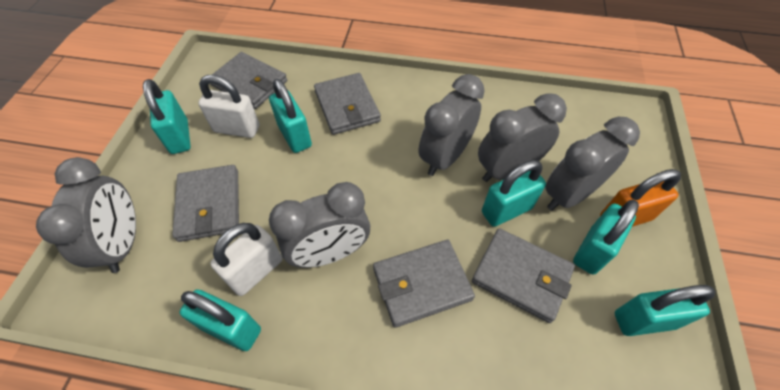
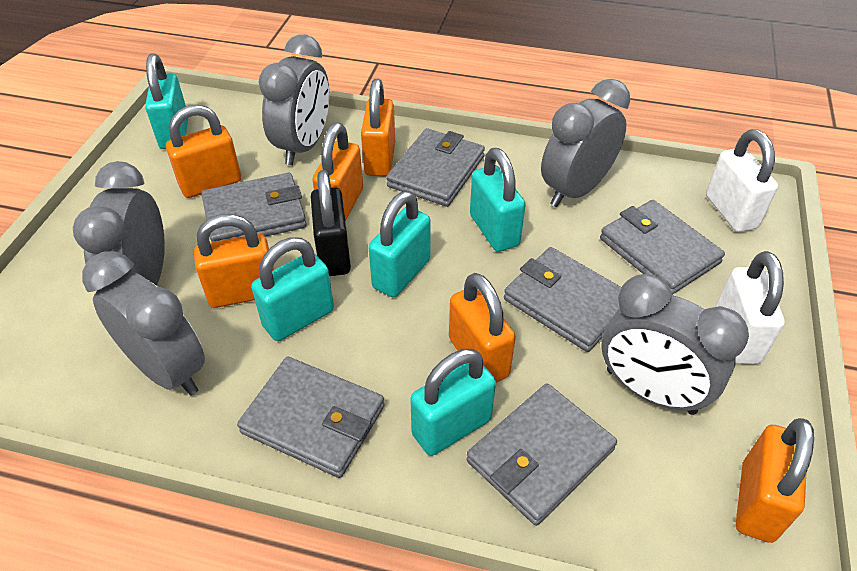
black padlock: none = 0 -> [311,170,351,276] = 1
grey wallet: [172,165,239,242] [210,52,287,109] [314,73,381,135] [373,240,475,328] [472,228,575,323] = 5 -> [202,173,307,242] [237,357,385,478] [386,128,485,207] [466,383,617,526] [504,247,622,352] [600,200,725,294] = 6
orange padlock: [600,169,681,227] = 1 -> [166,105,241,198] [194,214,274,308] [312,123,363,221] [361,79,395,177] [449,273,516,382] [736,418,814,543] = 6
turquoise padlock: [143,79,191,154] [180,289,261,351] [269,79,312,153] [482,160,546,227] [573,200,639,275] [615,285,715,336] = 6 -> [145,53,188,149] [251,237,334,341] [368,191,430,297] [410,349,496,456] [470,148,526,252] = 5

